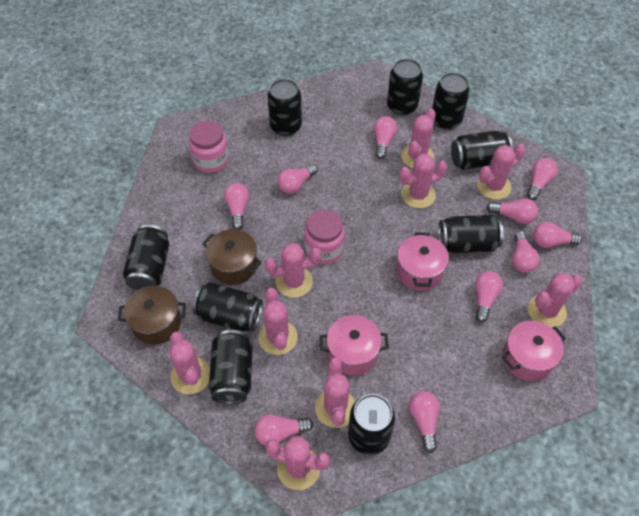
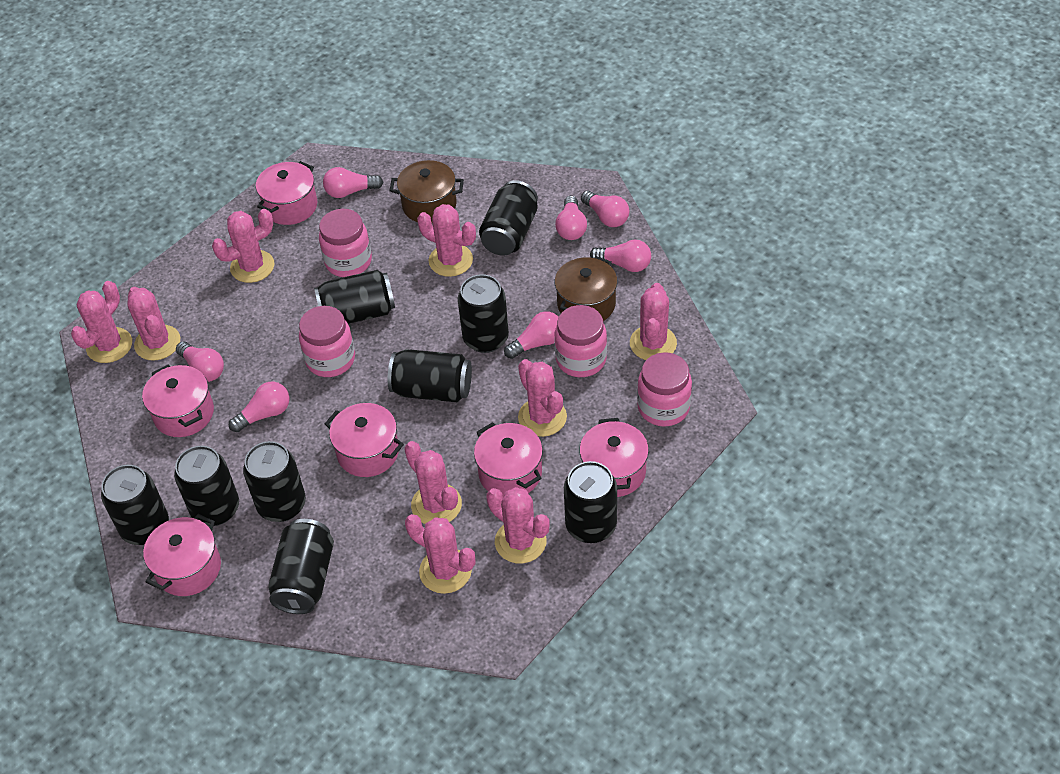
pink jar: [189,121,229,173] [304,209,345,264] = 2 -> [299,306,355,377] [319,209,372,277] [554,305,607,377] [637,352,692,427] = 4
pink light bulb: [224,183,249,230] [254,414,313,446] [278,164,317,194] [374,116,397,159] [409,391,440,453] [475,271,503,322] [487,198,538,224] [512,231,540,273] [527,158,558,200] [533,222,583,248] = 10 -> [176,342,224,382] [229,382,290,432] [323,167,383,198] [504,311,559,359] [555,196,587,240] [581,191,630,227] [590,240,651,272] = 7
pink pot: [320,315,389,375] [396,232,449,291] [502,321,566,381] = 3 -> [142,364,214,437] [143,514,221,596] [256,161,317,225] [325,403,404,477] [474,422,543,497] [579,418,649,497] = 6

